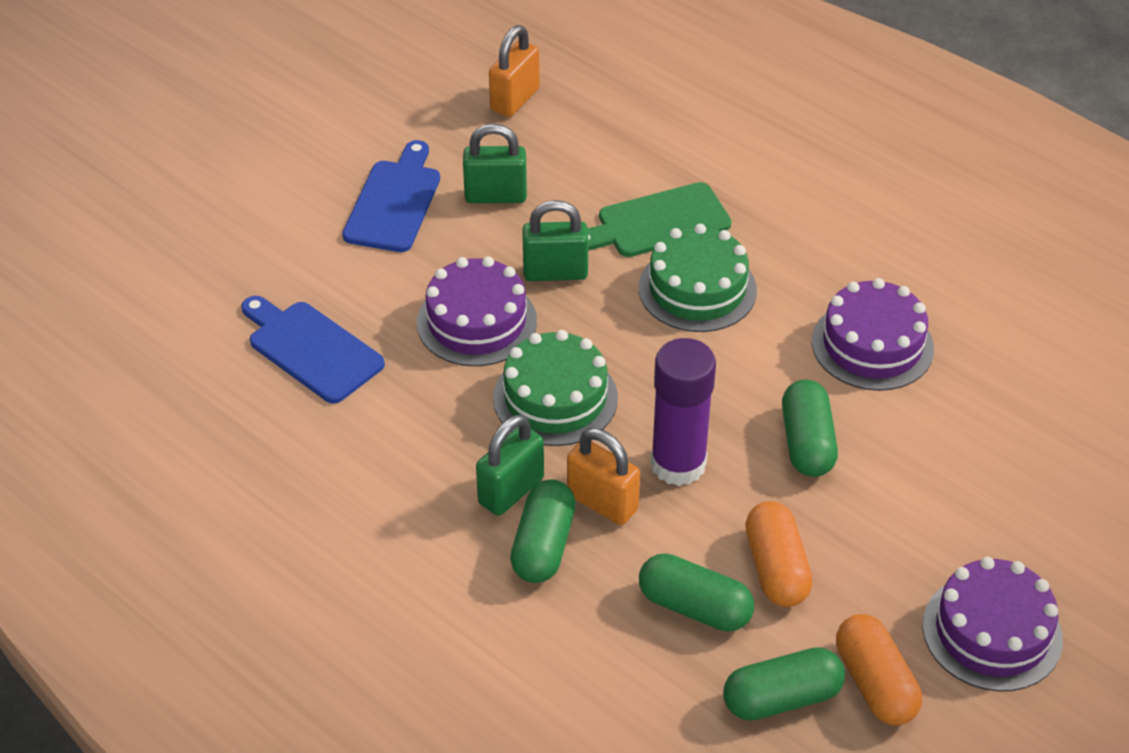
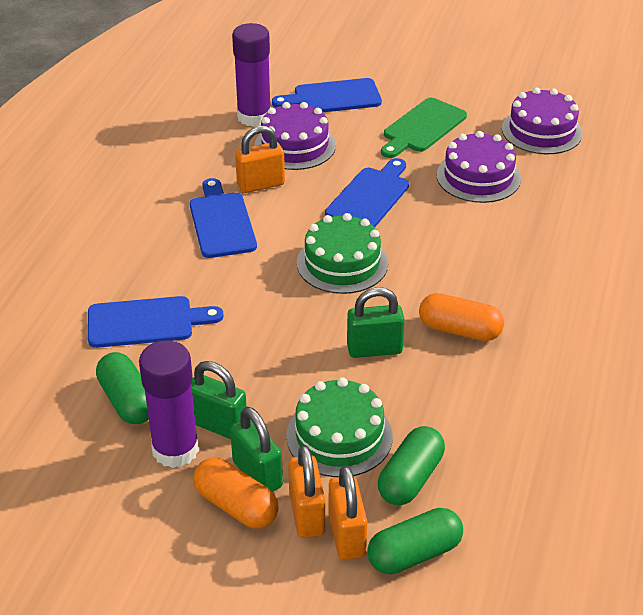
blue cutting board: [241,296,385,404] [342,140,440,252] = 2 -> [88,296,224,348] [190,178,257,258] [272,78,382,112] [325,158,409,227] = 4
green capsule: [510,479,576,583] [639,553,754,632] [723,647,845,721] [782,380,838,477] = 4 -> [96,352,149,424] [368,508,463,574] [378,426,445,505] = 3
orange padlock: [489,25,540,117] [567,428,640,525] = 2 -> [235,126,285,193] [288,445,325,538] [328,465,367,560] = 3
purple glue stick: [650,338,716,486] = 1 -> [139,340,199,468] [232,23,271,127] = 2

